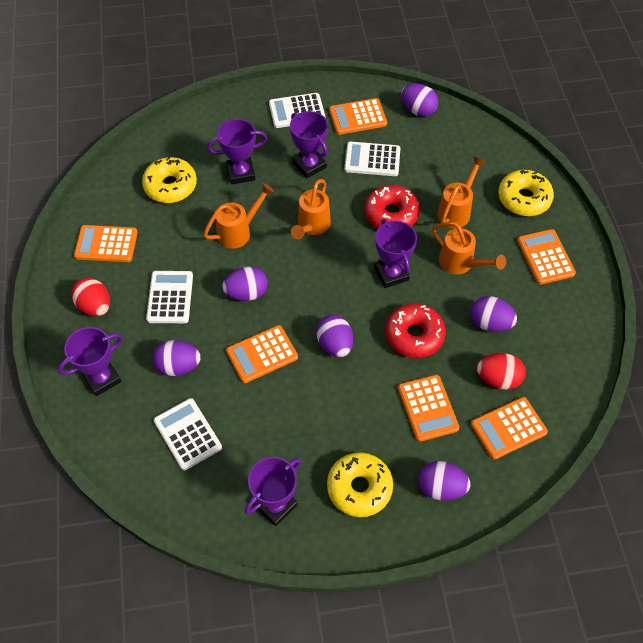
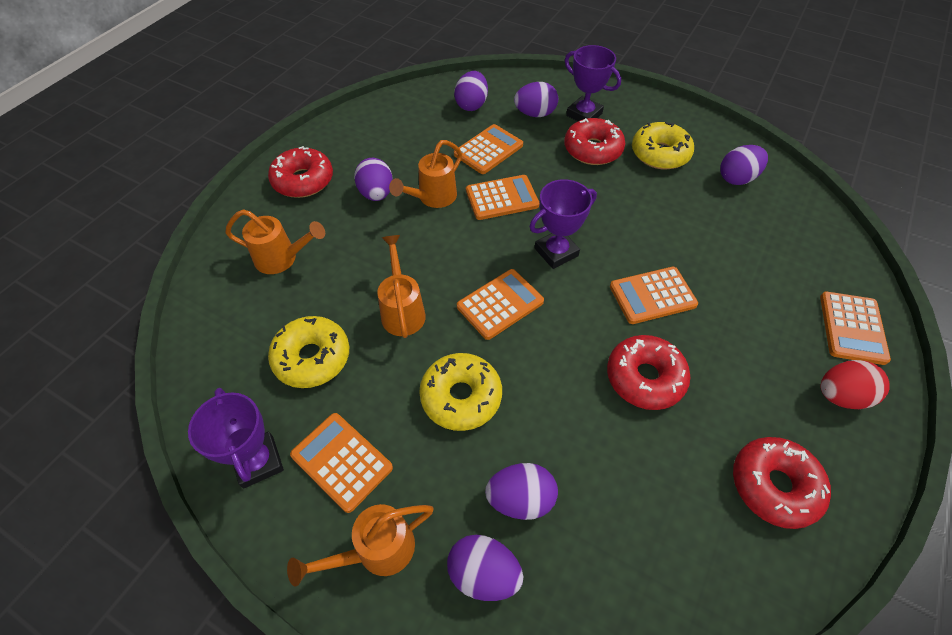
purple trophy: [58,327,123,396] [207,119,267,185] [245,457,301,526] [290,111,328,178] [374,219,417,288] = 5 -> [188,388,284,489] [529,179,597,269] [565,45,621,121] = 3
red donut: [365,185,420,229] [385,304,446,358] = 2 -> [268,146,333,198] [564,118,625,165] [607,335,690,410] [733,437,831,529] = 4
red egg: [71,278,110,316] [477,353,526,390] = 2 -> [821,360,890,409] = 1
white calculator: [146,271,193,323] [154,398,222,470] [269,93,325,128] [344,142,400,176] = 4 -> none = 0

